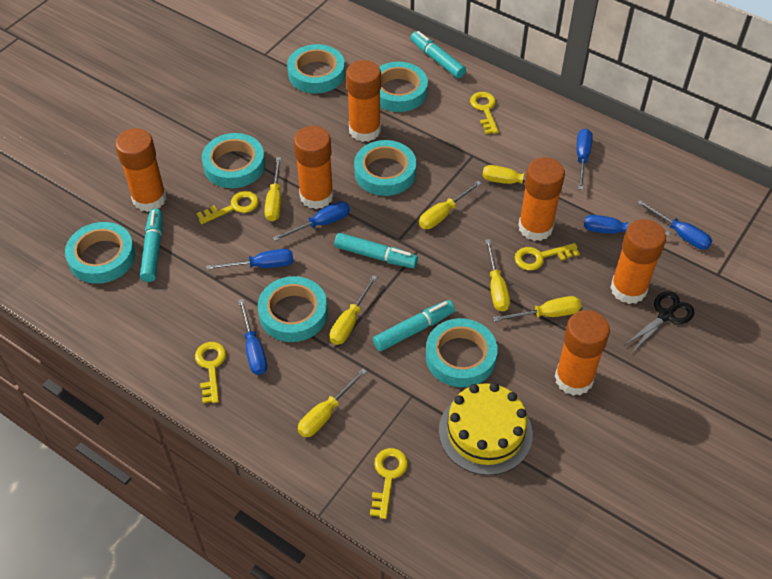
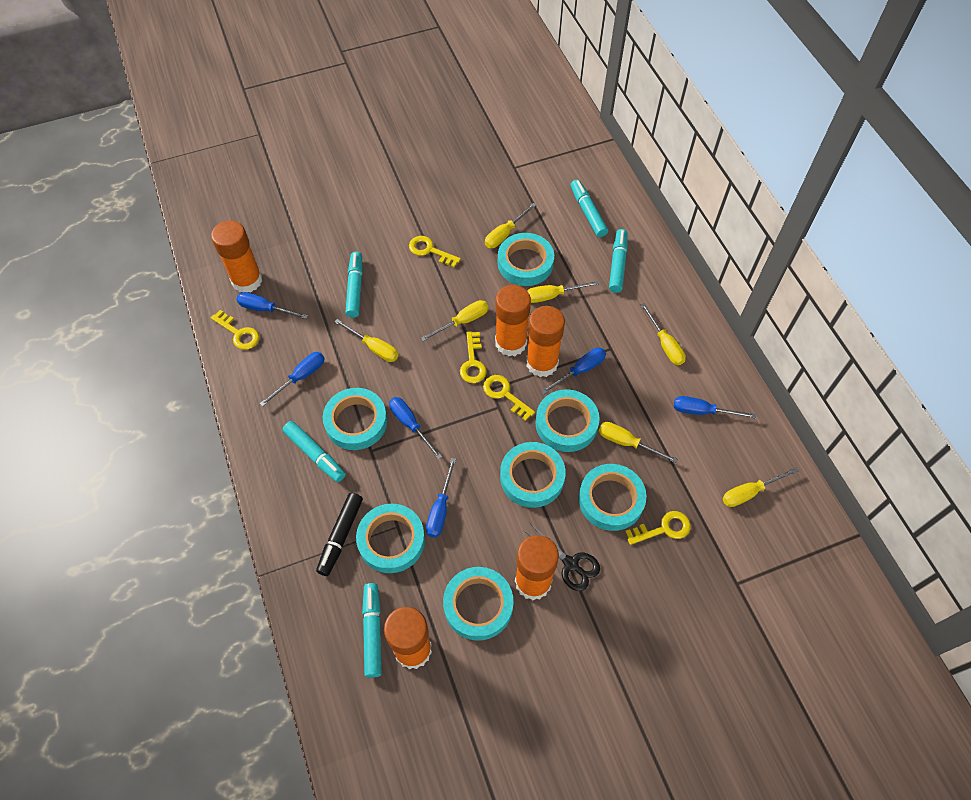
black marker: none = 0 -> [316,493,363,576] = 1
orange glue stick: [115,128,167,212] [294,126,334,209] [346,60,381,142] [518,157,565,241] [555,310,610,396] [610,219,666,304] = 6 -> [211,220,262,292] [384,607,432,669] [495,285,531,356] [515,535,559,600] [526,306,565,377] = 5
turquoise marker: [140,209,162,282] [334,233,418,268] [373,300,455,351] [410,31,466,78] = 4 -> [283,421,346,482] [345,251,363,318] [362,583,382,678] [570,179,608,237] [609,229,627,293] = 5
yellow cake: [439,383,533,475] = 1 -> none = 0

